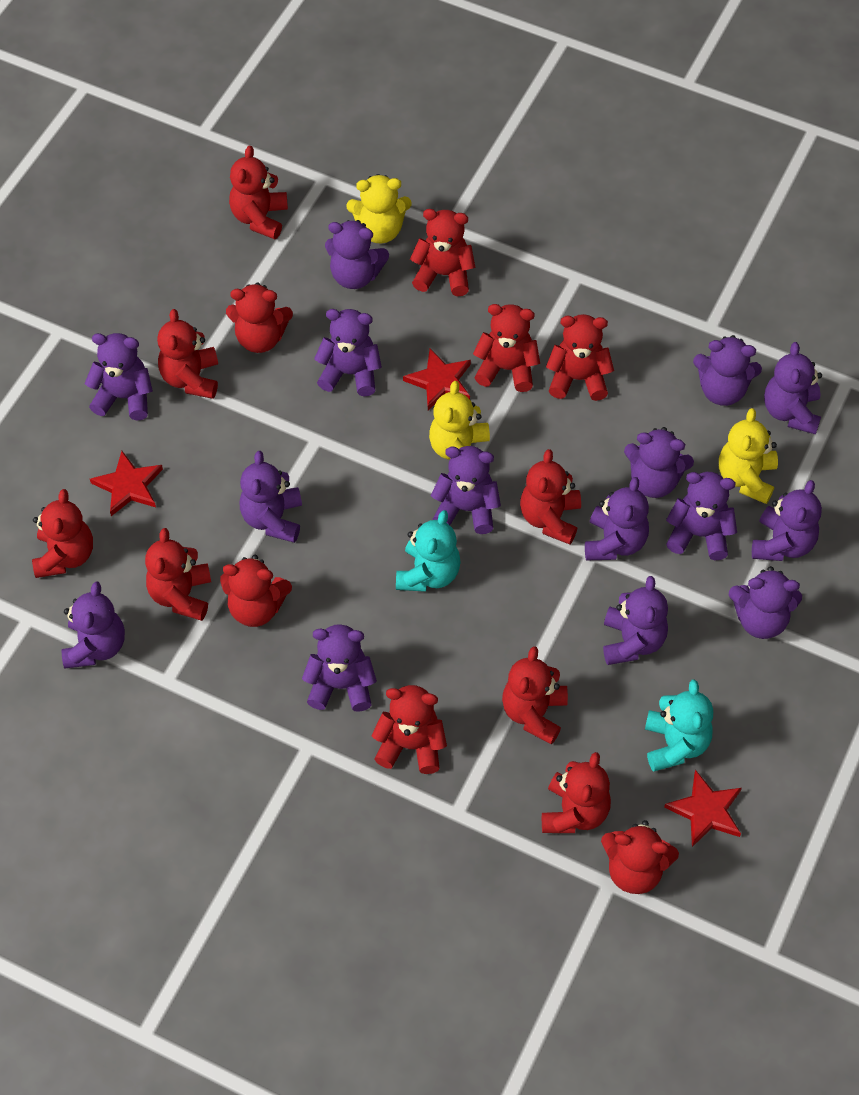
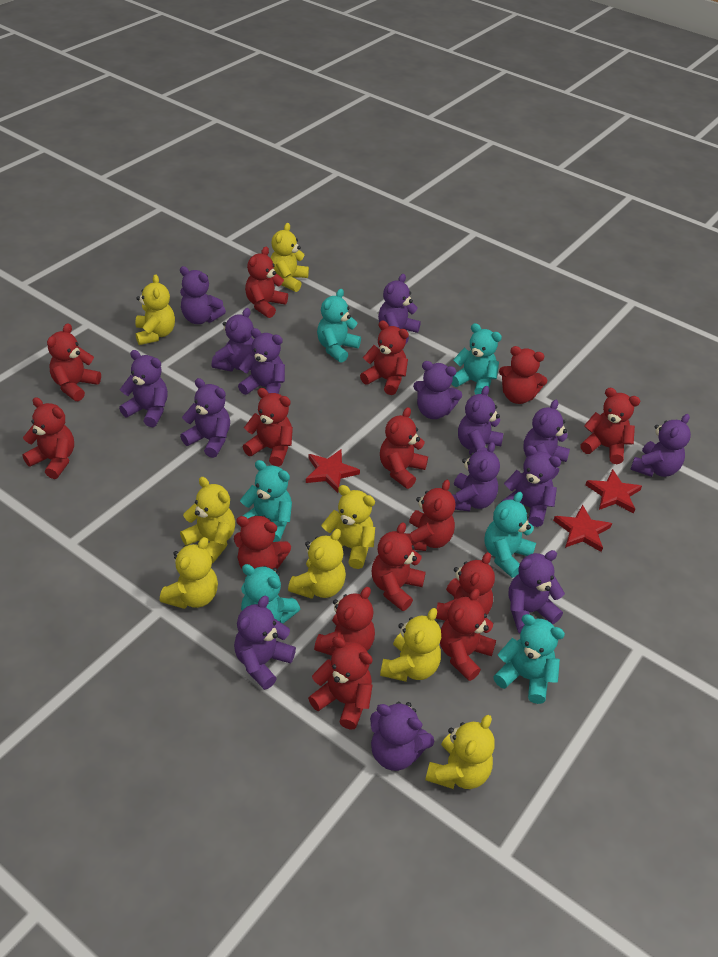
red teddy bear: [32,489,93,578] [145,528,211,621] [157,309,218,399] [220,555,292,627] [226,283,293,353] [229,146,288,239] [372,685,447,774] [410,209,475,296] [473,304,540,392] [502,646,568,745] [520,449,581,545] [542,752,611,833] [546,314,614,401] [601,820,679,894] = 14 -> [22,397,74,479] [47,323,101,401] [234,515,291,569] [243,388,293,467] [245,247,288,318] [308,637,373,730] [314,587,375,656] [360,320,409,395] [372,523,426,611] [380,407,428,489] [404,480,456,551] [436,552,495,621] [440,589,496,681] [499,346,547,404] [580,388,640,464] = 15
turquoise teddy bear: [396,510,461,592] [645,679,713,772] = 2 -> [240,460,292,542] [241,564,300,624] [317,289,361,363] [452,323,502,395] [485,492,536,578] [493,614,565,704] = 6
yellow teddy bear: [347,174,412,243] [429,381,490,459] [719,408,778,504] = 3 -> [135,274,175,345] [160,537,218,609] [180,477,235,563] [271,223,309,292] [288,529,346,599] [321,485,375,569] [380,608,441,682] [425,715,495,789] = 8

